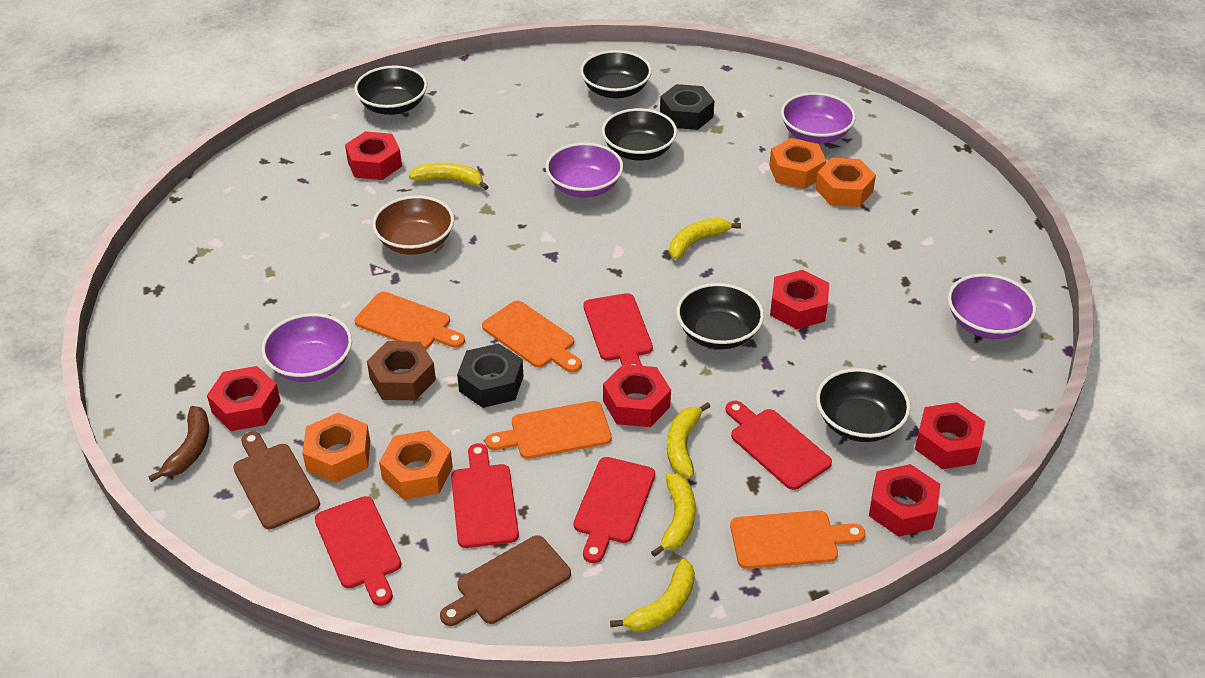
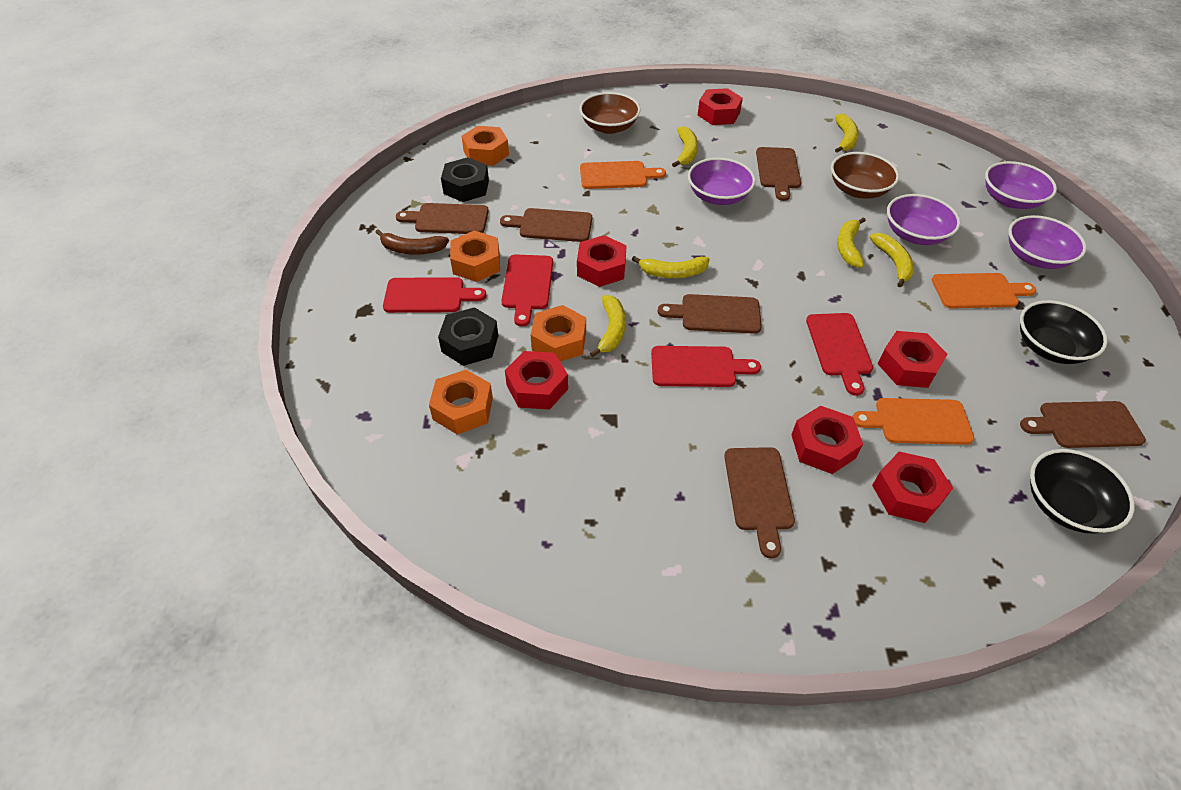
black bowl: [354,65,427,115] [580,50,652,99] [602,108,677,160] [676,283,764,349] [816,368,911,442] = 5 -> [1020,300,1108,364] [1030,449,1135,534] = 2
brown bowl: [372,196,454,255] = 1 -> [579,92,641,134] [831,152,899,199] = 2
brown cutting board: [233,431,320,529] [440,535,571,626] = 2 -> [396,203,489,234] [500,208,592,242] [658,294,762,334] [724,447,795,559] [756,147,801,201] [1020,401,1146,448] = 6
brown nut: [367,341,436,400] = 1 -> none = 0
orange cutting board: [355,292,465,349] [482,301,582,373] [485,401,612,459] [730,510,865,569] = 4 -> [580,161,666,189] [852,398,974,445] [932,273,1036,308] = 3
red cutting board: [315,496,401,606] [451,443,519,548] [574,457,655,563] [584,293,653,366] [725,401,832,490] = 5 -> [383,277,487,313] [501,254,553,327] [651,346,761,387] [806,313,873,396] = 4
yellow banana: [409,162,489,190] [610,559,695,631] [651,473,696,557] [667,402,711,478] [670,218,741,259] = 5 -> [590,295,626,357] [632,256,710,278] [672,126,698,167] [835,114,859,153] [837,217,866,268] [870,233,914,287] = 6

